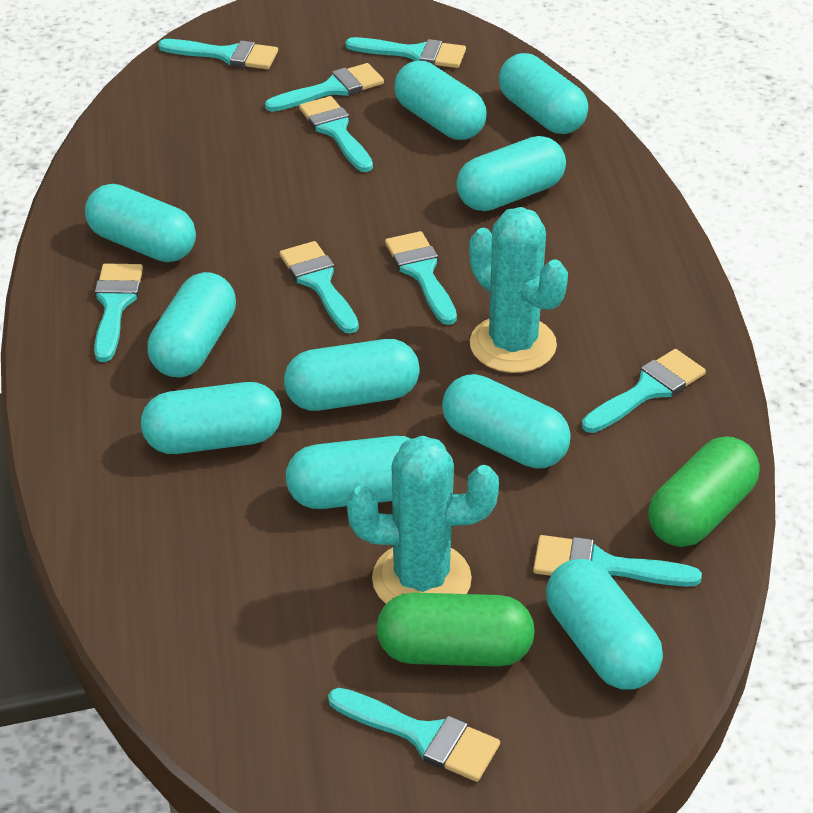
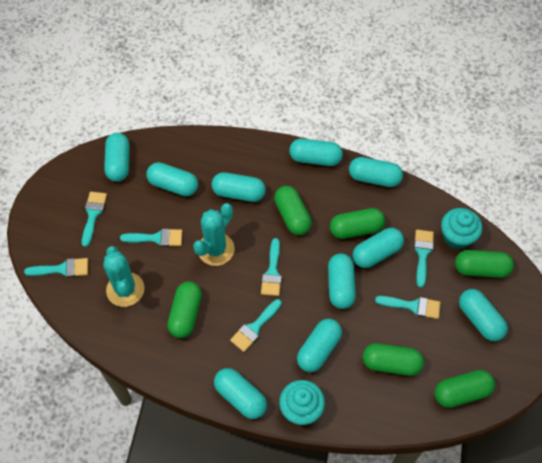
green capsule: [376,593,535,667] [648,436,759,547] = 2 -> [167,282,202,338] [274,186,312,235] [330,208,385,239] [363,343,424,376] [435,370,495,408] [455,250,514,278] = 6
turquoise brush: [94,263,143,362] [158,39,278,69] [265,63,384,112] [280,241,359,334] [299,96,373,172] [328,688,500,782] [345,37,466,68] [385,231,457,325] [533,535,702,587] [582,349,706,433] = 10 -> [24,258,88,277] [82,192,107,247] [120,229,182,247] [230,299,282,352] [261,238,282,296] [375,296,441,319] [414,230,434,288] = 7
turquoise cupcake: none = 0 -> [279,380,325,425] [441,208,482,249] = 2

